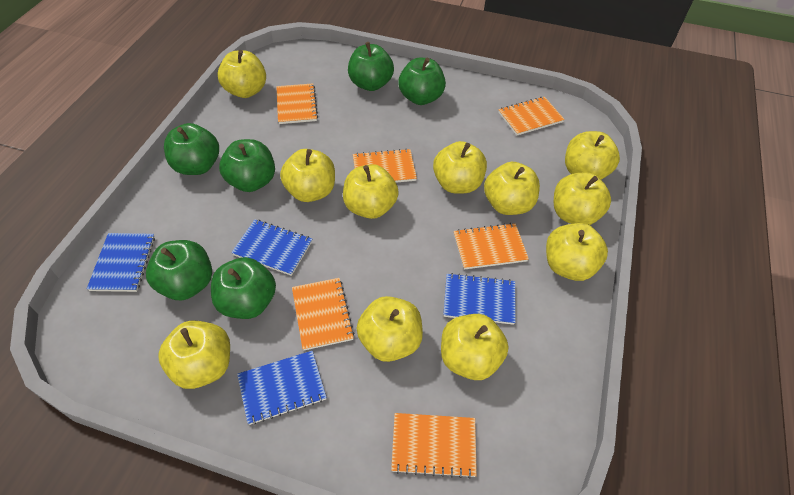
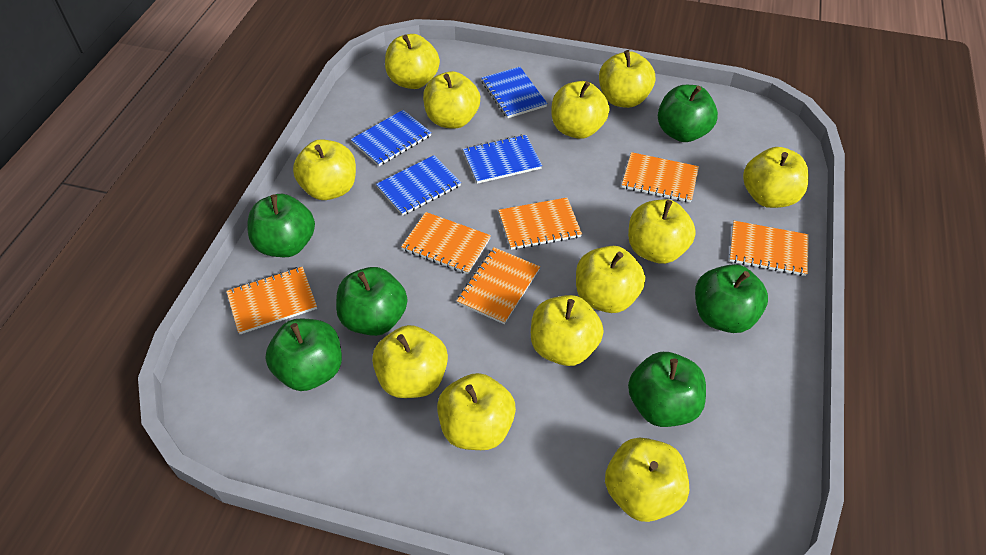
yellow apple: [158,320,230,389] [218,50,266,98] [280,149,335,202] [343,164,399,219] [356,296,423,362] [433,141,487,194] [441,314,509,380] [484,162,540,215] [546,223,608,281] [554,173,611,225] [565,131,620,180] = 11 -> [293,139,356,200] [372,325,448,398] [385,34,440,89] [423,71,480,129] [437,373,516,450] [531,295,604,366] [552,81,609,139] [576,246,645,313] [599,50,655,108] [605,438,689,522] [628,199,696,264] [743,147,809,208] = 12

